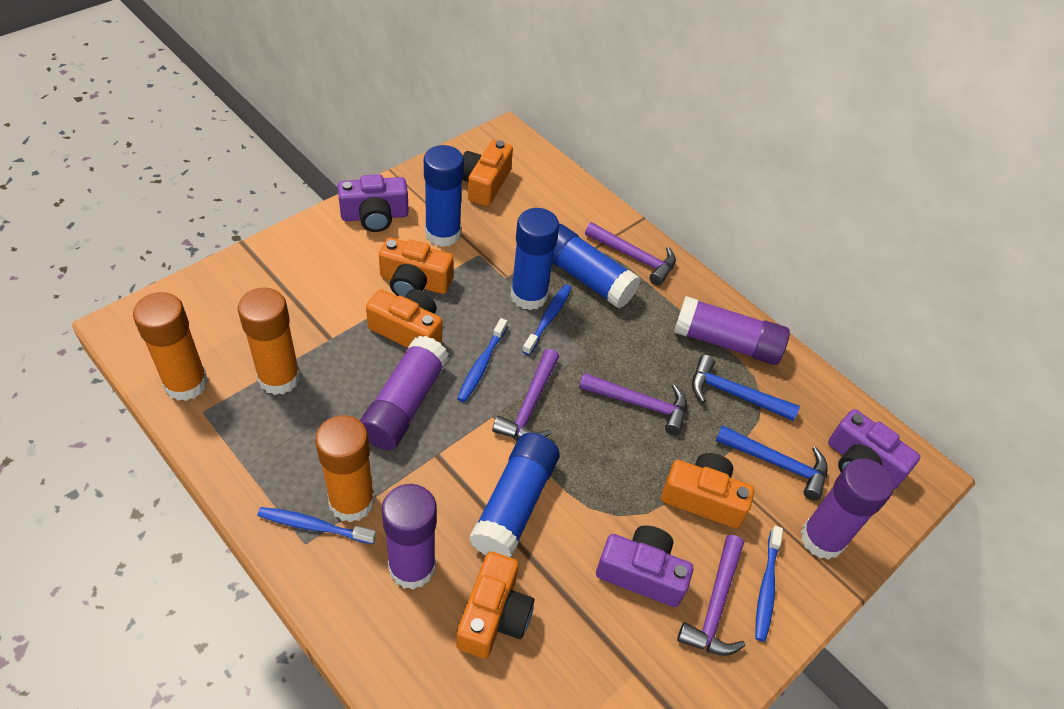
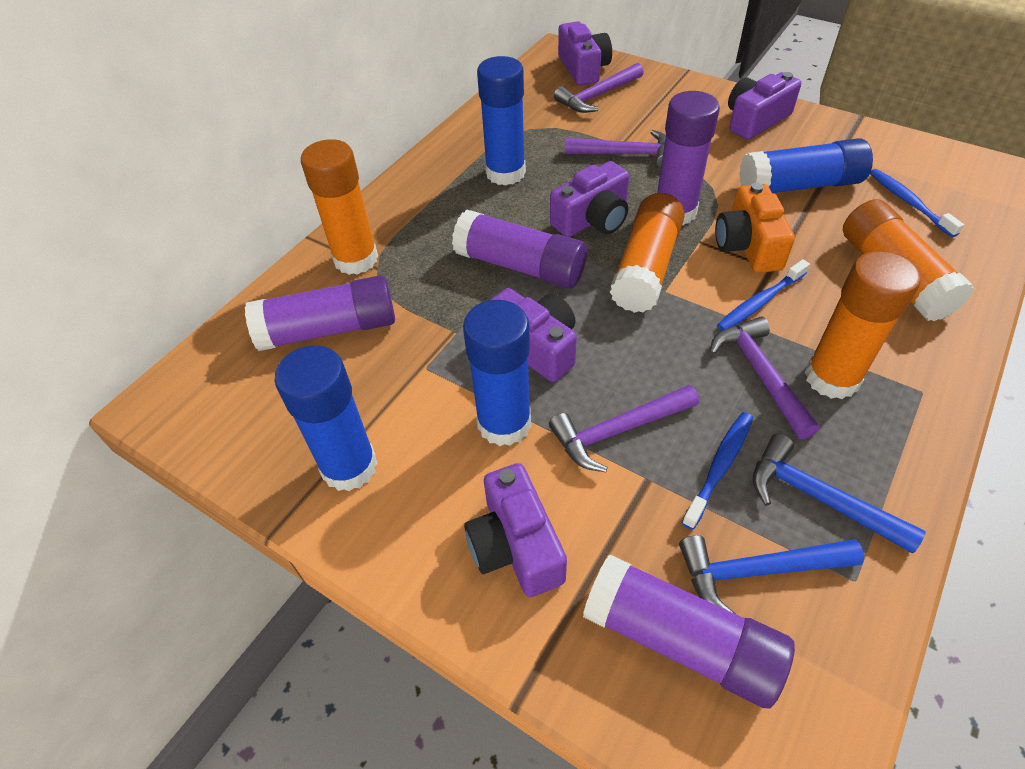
blue toothbrush: [257,507,376,544] [457,318,507,402] [522,284,572,355] [755,526,783,642] = 4 -> [682,412,753,530] [717,259,810,331] [870,169,964,237] = 3
orange camera: [366,289,442,348] [379,237,454,297] [456,552,534,658] [463,140,513,207] [661,453,754,528] = 5 -> [715,183,795,273] = 1
orange glue stick: [133,292,208,401] [238,288,300,395] [315,415,375,523] = 3 -> [301,139,378,275] [610,193,685,313] [805,251,921,399] [843,199,974,322] = 4
purple camera: [338,174,409,232] [596,526,693,607] [828,409,920,490] = 3 -> [464,463,567,597] [491,288,577,382] [550,161,629,237] [558,21,612,86] [728,72,801,140] = 5

